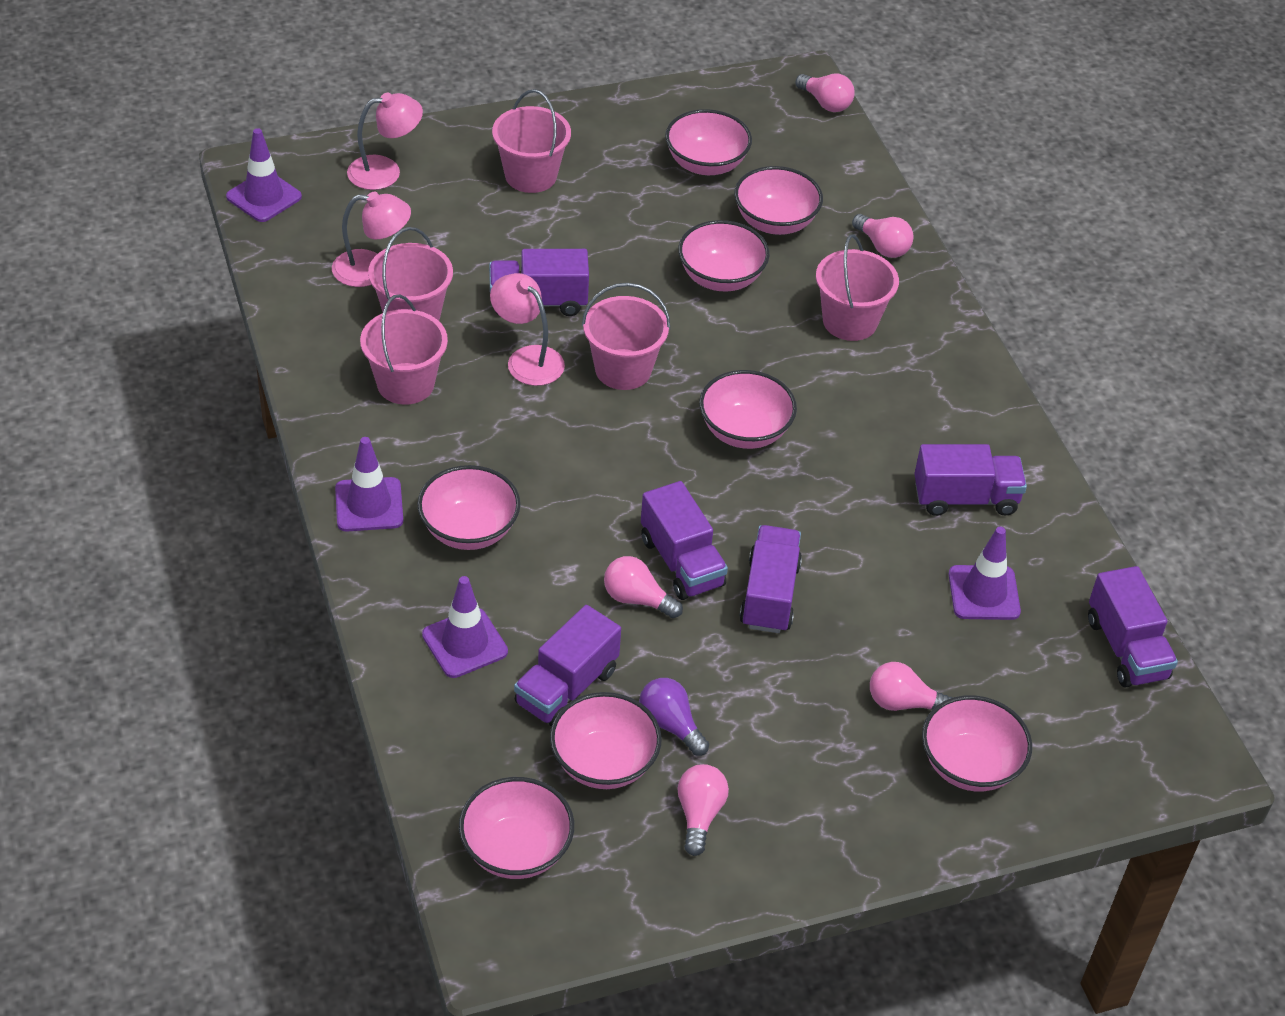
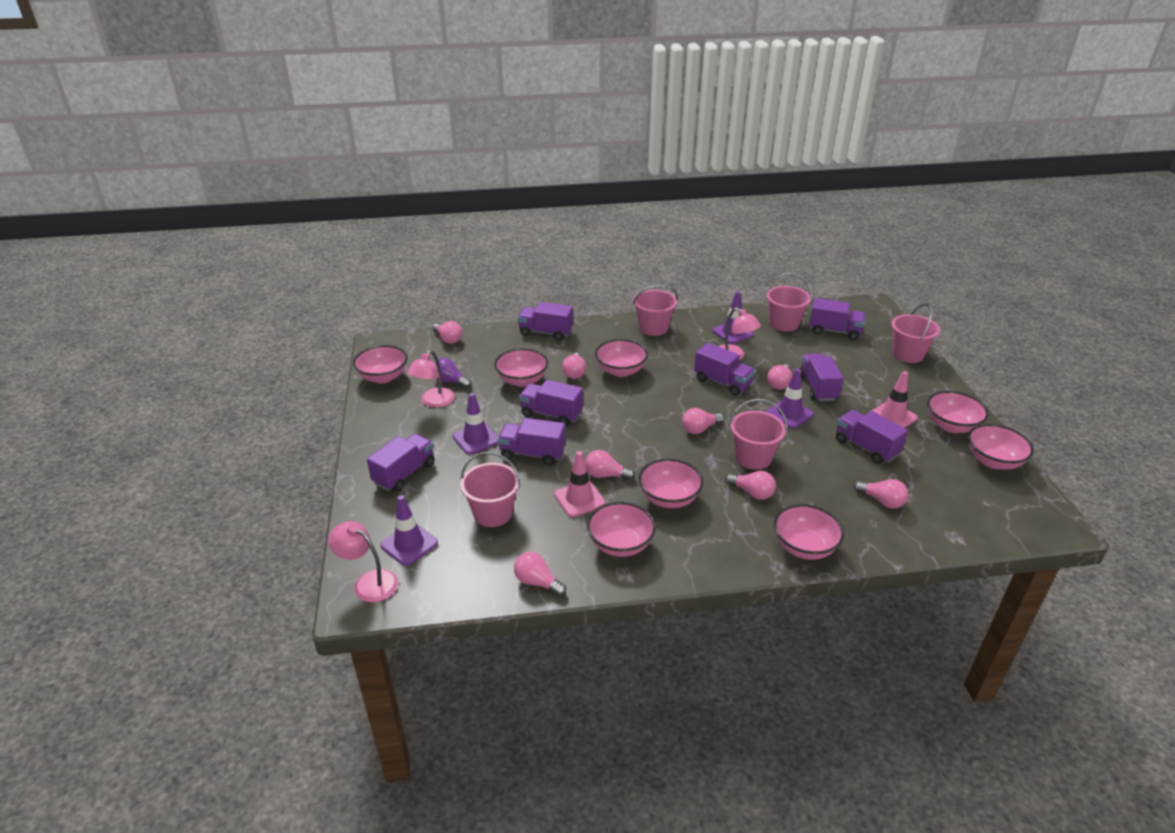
pink light bulb: [604,556,683,618] [677,764,729,856] [796,74,855,112] [852,214,914,258] [870,662,952,711] = 5 -> [432,321,462,344] [514,552,566,596] [562,353,586,379] [585,450,635,480] [682,408,724,434] [725,471,776,500] [767,364,792,390] [854,479,908,509] = 8
pink traffic cone: none = 0 -> [554,451,605,517] [871,371,918,428] = 2
purple truck: [489,249,589,316] [514,605,621,727] [641,481,728,600] [740,525,802,633] [914,444,1027,516] [1088,566,1178,688] = 6 -> [367,434,435,492] [498,418,566,465] [518,302,573,341] [519,380,583,426] [694,343,755,396] [799,353,844,402] [809,298,866,340] [836,410,908,464] = 8

